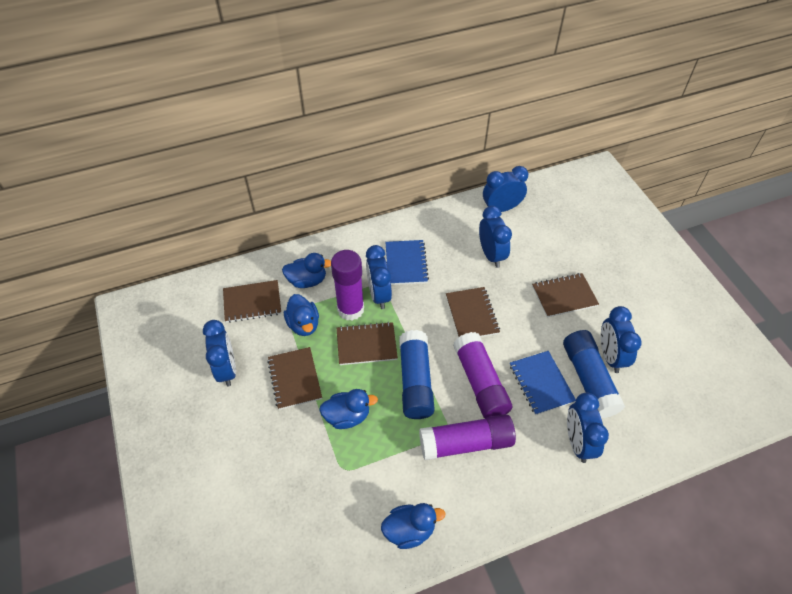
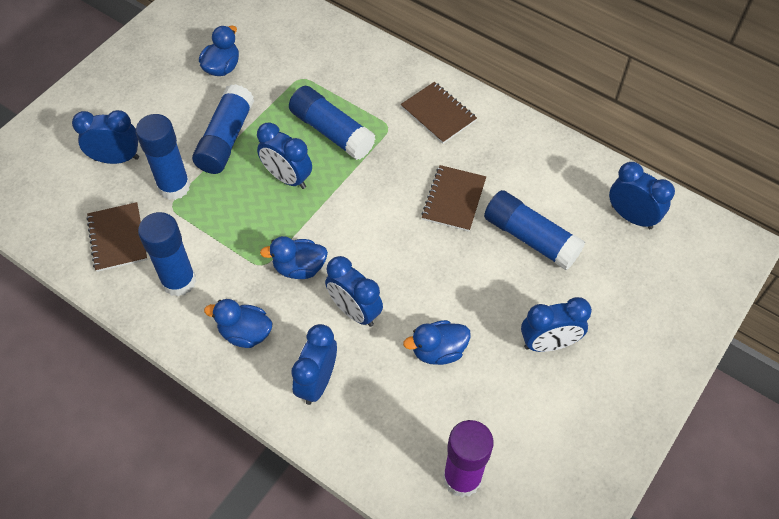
blue glue stick: [399,330,435,419] [563,330,625,418] = 2 -> [136,114,191,200] [138,212,196,297] [192,84,254,174] [289,86,376,160] [484,190,585,270] = 5
blue notebook: [385,240,429,285] [510,351,576,415] = 2 -> none = 0
brown notebook: [223,280,281,323] [267,347,322,410] [337,322,398,365] [446,287,500,337] [532,273,599,317] = 5 -> [86,202,147,272] [401,82,477,144] [421,165,486,232] = 3
purple glue stick: [331,250,364,321] [419,414,516,460] [453,332,512,418] = 3 -> [443,420,494,497] = 1

